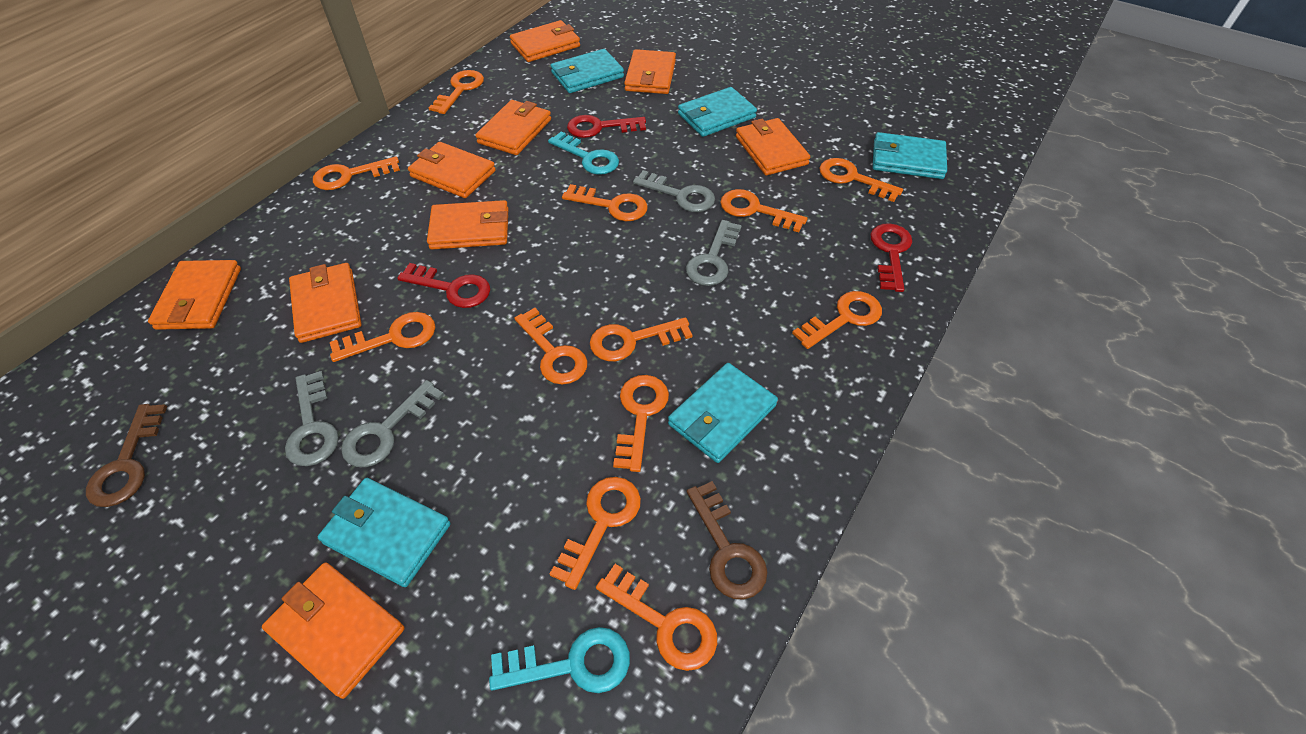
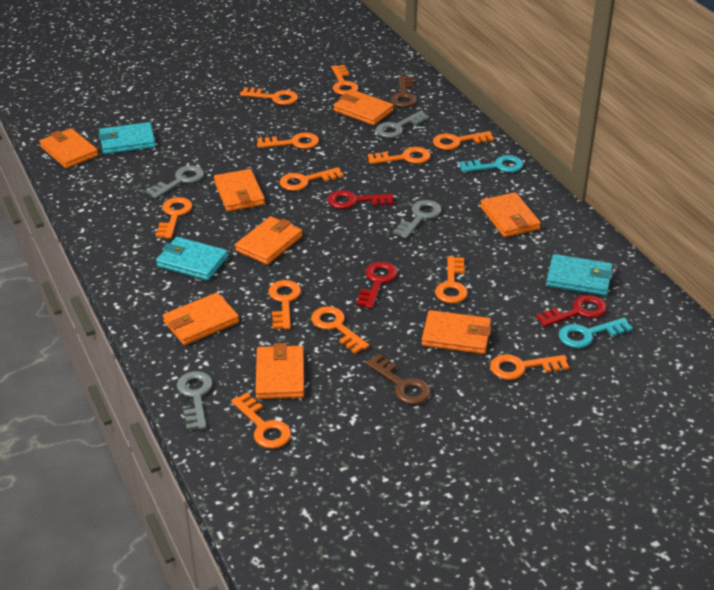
orange wallet: [148,260,241,330] [262,562,405,699] [289,263,362,343] [408,142,496,198] [427,200,509,249] [475,100,551,155] [510,20,580,62] [624,49,676,94] [736,118,810,175] = 9 -> [39,128,98,168] [163,293,239,345] [214,169,265,211] [235,216,303,265] [256,343,304,399] [333,90,394,125] [422,310,491,354] [480,192,541,237] = 8
turquoise wallet: [318,478,451,587] [551,49,624,93] [668,363,778,463] [678,87,757,137] [873,132,947,179] = 5 -> [99,122,156,154] [156,237,228,280] [546,254,613,296] = 3

